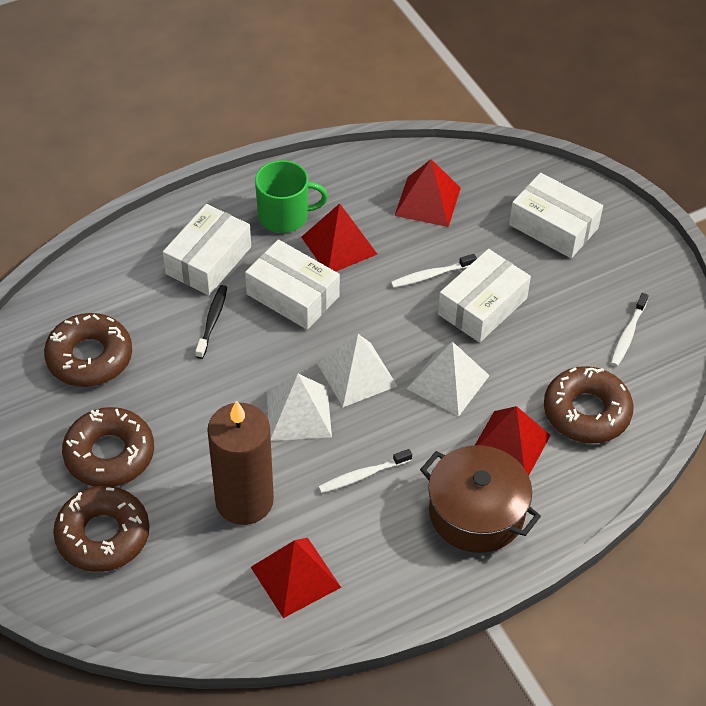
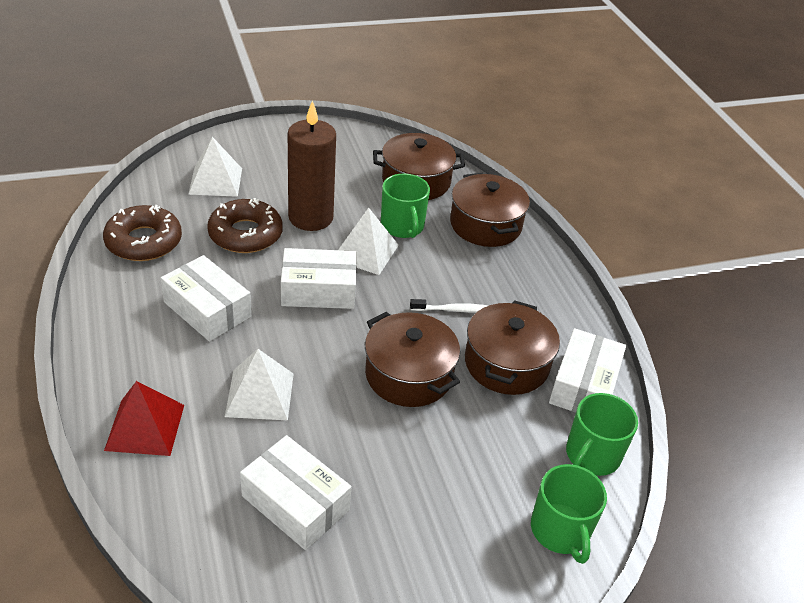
black toothbrush: [195,285,227,359] = 1 -> none = 0
brown donut: [44,313,132,387] [53,486,150,572] [62,407,154,487] [544,366,634,444] = 4 -> [103,205,182,261] [207,198,283,253] = 2
brown pot: [420,445,541,553] = 1 -> [365,312,460,407] [373,133,465,200] [450,173,530,247] [465,300,560,395] = 4
green mug: [255,160,328,233] = 1 -> [381,174,430,238] [531,464,607,564] [566,393,638,476] = 3
red pyramid: [251,538,341,618] [301,203,378,271] [394,159,461,227] [475,406,551,476] = 4 -> [104,381,184,456] = 1
white toothbrush: [318,449,412,493] [391,254,477,288] [611,293,648,366] = 3 -> [410,299,488,313] = 1

